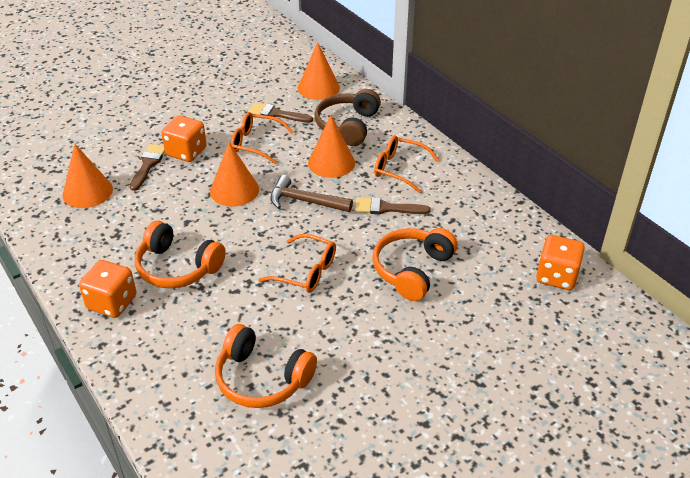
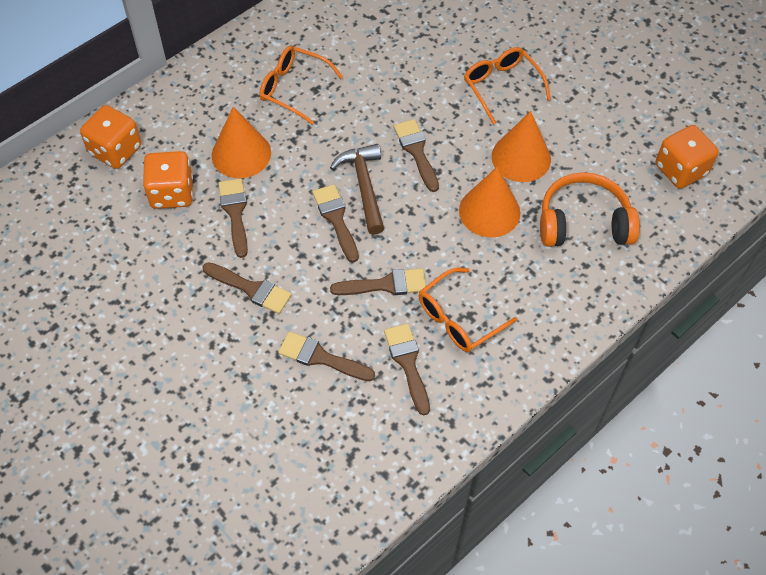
brown brush: [130,144,165,191] [248,102,313,123] [355,197,431,215] = 3 -> [202,262,292,314] [218,178,248,258] [278,331,375,381] [313,184,359,262] [330,268,426,295] [384,323,430,416] [394,119,439,192] = 7
brown headphones: [315,89,381,146] = 1 -> none = 0
orange cone: [63,144,113,208] [210,142,259,206] [298,42,340,100] [308,116,355,178] = 4 -> [212,107,271,178] [459,167,520,238] [491,111,551,182] = 3
orange headphones: [135,221,226,288] [215,324,317,408] [373,228,458,301] = 3 -> [540,172,640,247] = 1

